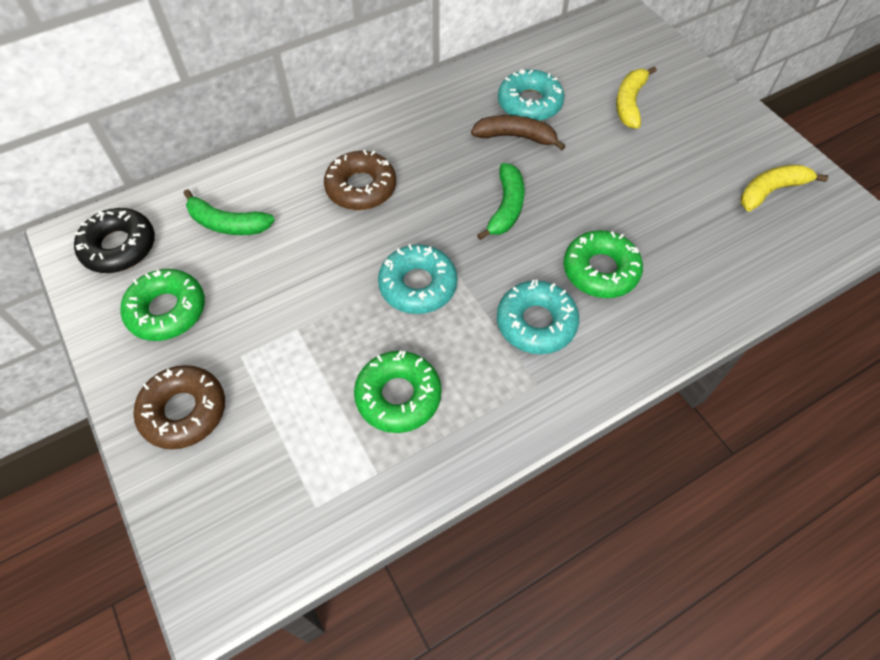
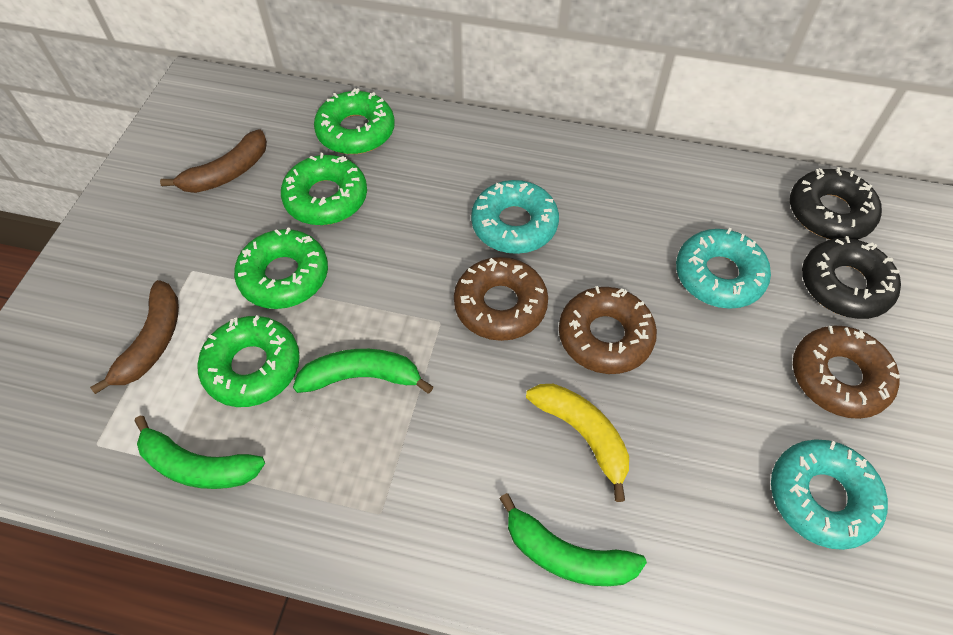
black donut: [74,208,155,273] = 1 -> [790,167,882,240] [802,236,901,319] = 2
brown banana: [471,115,566,150] = 1 -> [90,280,179,394] [160,129,267,193] = 2
brown donut: [133,365,225,449] [324,150,396,210] = 2 -> [454,257,548,341] [559,286,657,374] [793,325,900,419] = 3
green banana: [184,189,275,235] [477,163,525,240] = 2 -> [135,416,265,489] [293,349,433,394] [499,493,647,586] = 3
green donut: [120,269,205,341] [354,351,442,433] [564,230,643,298] = 3 -> [197,315,300,407] [234,228,328,309] [281,153,367,225] [314,88,395,154] = 4
yellow banana: [616,66,657,129] [741,165,828,211] = 2 -> [526,384,629,502] = 1

